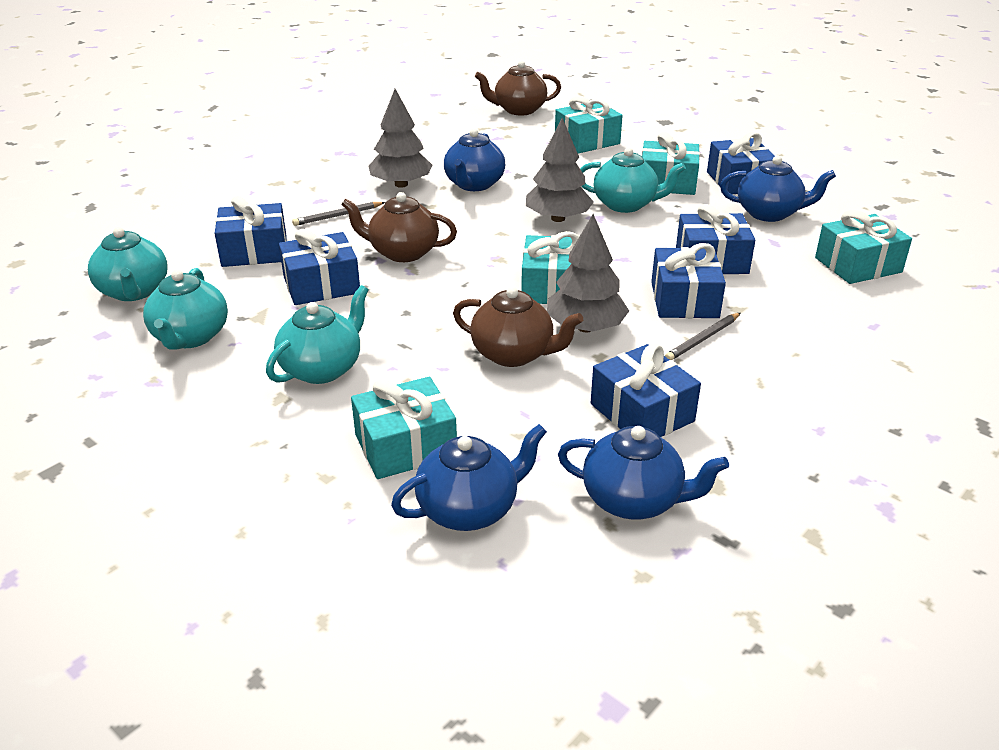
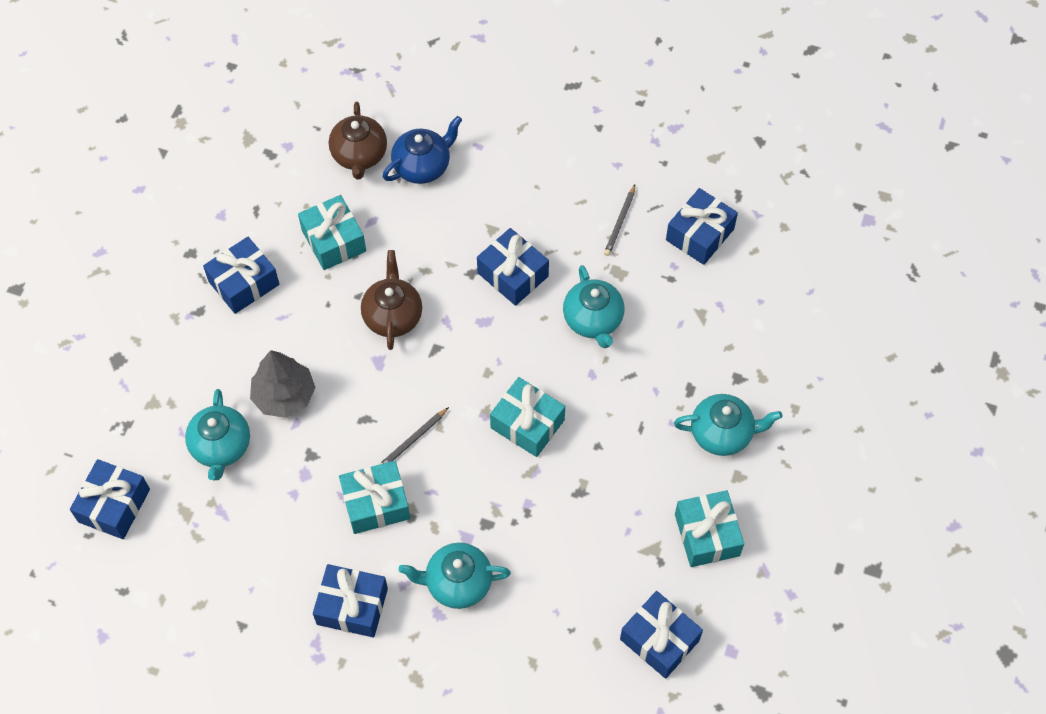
blue teapot: [391,424,547,531] [444,128,505,191] [558,426,729,520] [720,156,836,222] = 4 -> [383,116,462,184] = 1
brown teapot: [341,192,457,262] [453,287,583,367] [475,61,561,115] = 3 -> [329,102,387,179] [361,250,422,350] = 2
grey tree: [368,89,433,188] [526,118,594,222] [547,214,629,332] = 3 -> [250,350,316,418] = 1
turquoise gift: [351,377,457,479] [521,231,579,304] [555,96,623,154] [642,132,700,195] [815,210,912,284] = 5 -> [298,195,366,270] [339,461,410,534] [490,377,565,457] [675,490,744,567] = 4

